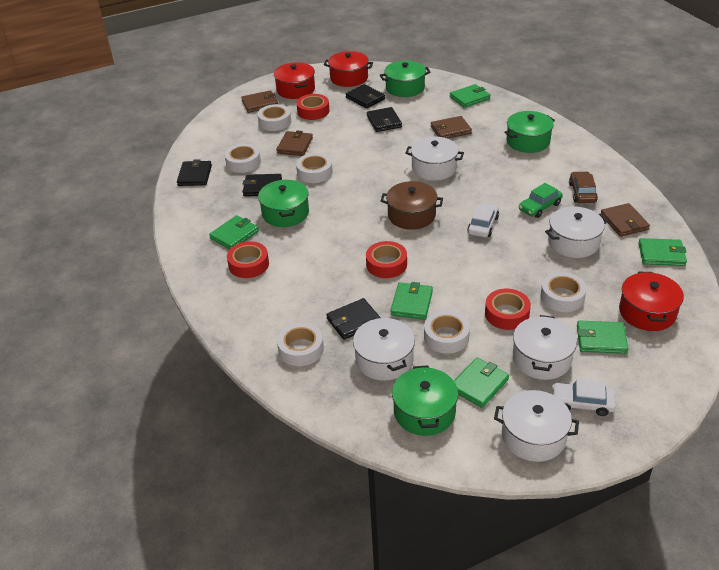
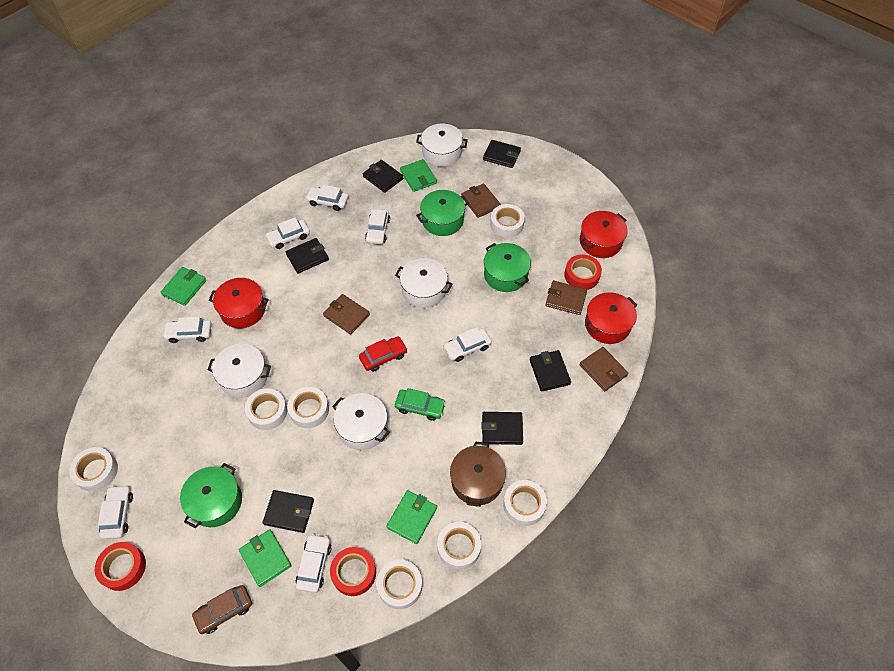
black wallet: [177,159,212,186] [243,174,282,196] [326,298,381,340] [346,84,385,108] [367,107,402,132] = 5 -> [263,490,314,533] [285,238,329,274] [363,160,403,193] [481,412,523,445] [483,140,521,168] [529,350,571,391] = 6
green pot: [258,179,309,227] [380,60,431,97] [392,365,458,436] [504,111,555,153] = 4 -> [180,463,242,528] [416,190,469,236] [484,243,531,292] = 3
green wallet: [209,215,259,249] [390,282,433,320] [450,84,491,108] [454,358,509,408] [577,320,628,354] [639,238,687,266] = 6 -> [161,267,206,306] [239,529,292,587] [386,490,437,544] [400,159,437,192] = 4
red car: none = 0 -> [359,336,408,372] = 1
red tape: [227,241,269,278] [296,94,329,120] [366,241,407,278] [485,289,531,330] = 4 -> [95,542,146,591] [330,547,376,596] [564,254,602,290] = 3
white car: [467,202,499,237] [552,379,616,416] = 2 -> [98,485,133,539] [162,317,212,343] [265,217,310,249] [296,534,331,593] [305,185,349,211] [365,209,390,244] [443,327,492,362] = 7
white pot: [353,317,415,381] [405,136,464,180] [494,390,579,462] [513,315,577,380] [545,206,608,258] = 5 -> [207,344,271,398] [332,393,390,450] [395,258,453,308] [416,124,468,167] = 4
white tape: [224,143,261,173] [258,104,291,131] [277,323,324,366] [296,153,333,183] [424,311,470,354] [540,272,587,312] = 6 -> [69,447,118,491] [245,388,287,430] [287,387,329,428] [377,560,422,609] [437,522,481,570] [490,204,525,238] [503,480,547,526] = 7

